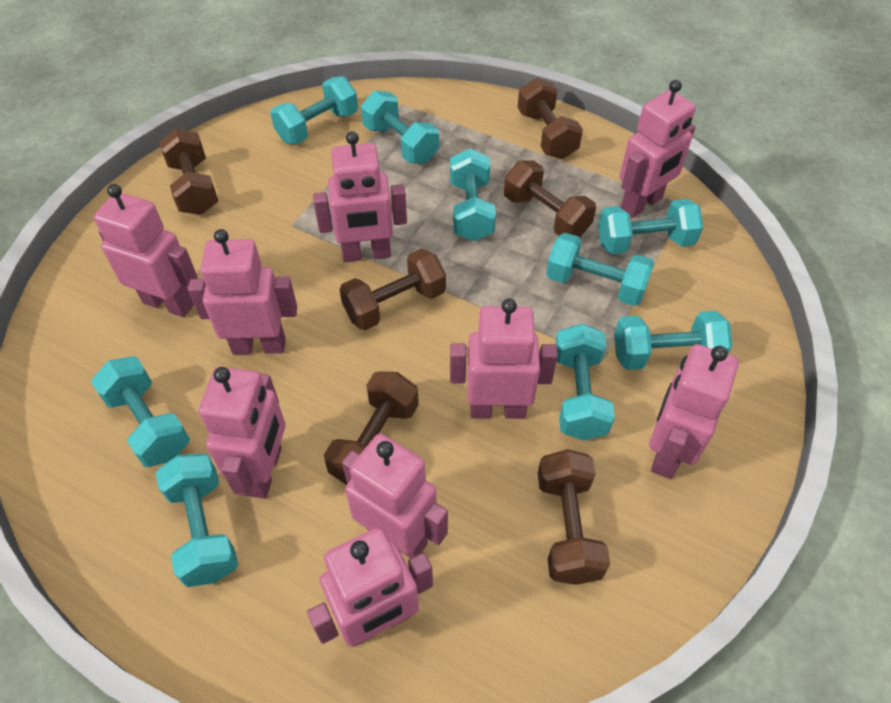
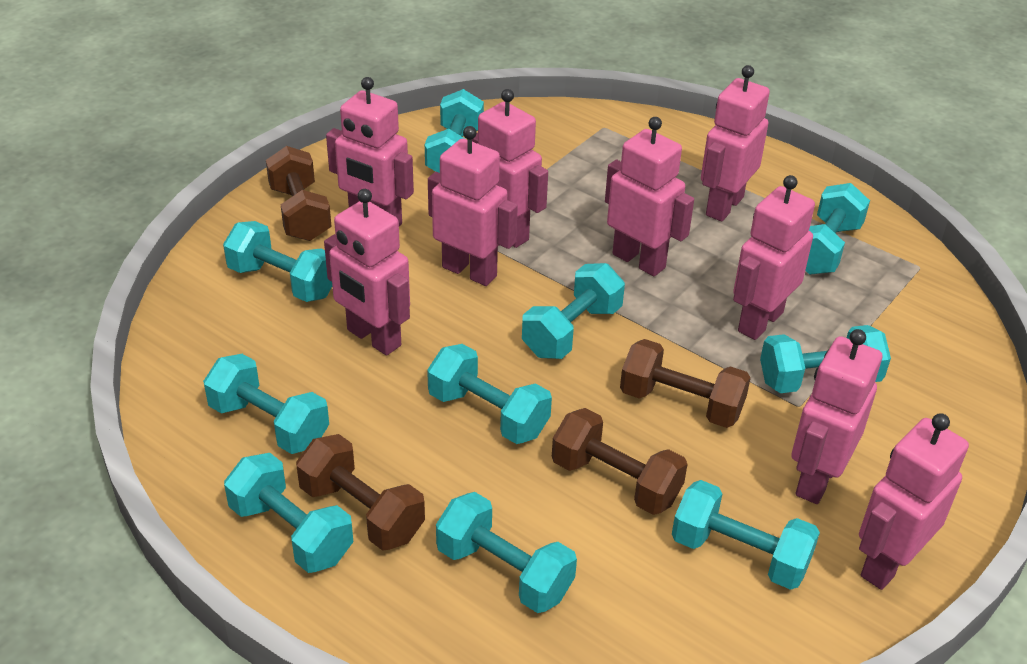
brown dumbbell: [159,128,219,215] [324,371,419,485] [339,248,446,330] [504,160,596,238] [518,78,583,159] [538,449,610,585] = 6 -> [266,146,332,241] [296,434,425,551] [552,408,688,515] [620,339,751,428] = 4
turquoise dumbbell: [91,357,190,467] [156,454,238,587] [270,76,358,144] [361,91,439,163] [450,149,496,241] [546,233,654,306] [555,324,615,440] [598,199,703,254] [614,311,732,370] = 9 -> [203,354,329,454] [223,221,332,302] [224,453,353,573] [425,89,484,173] [427,344,552,444] [436,492,577,613] [522,263,625,359] [672,480,820,590] [760,325,891,393] [805,183,870,275] = 10

